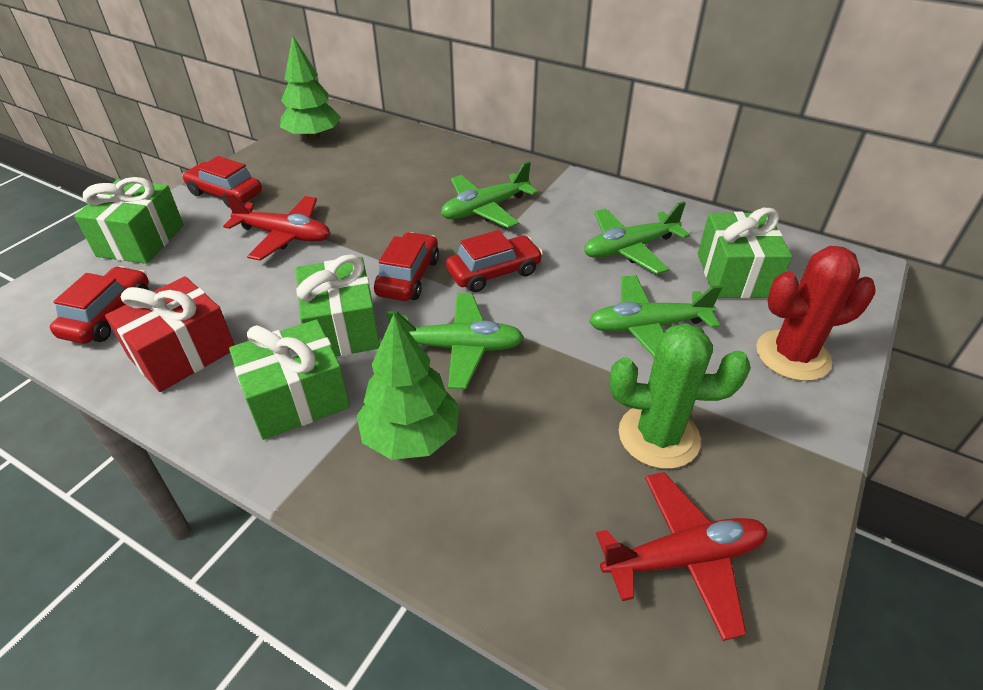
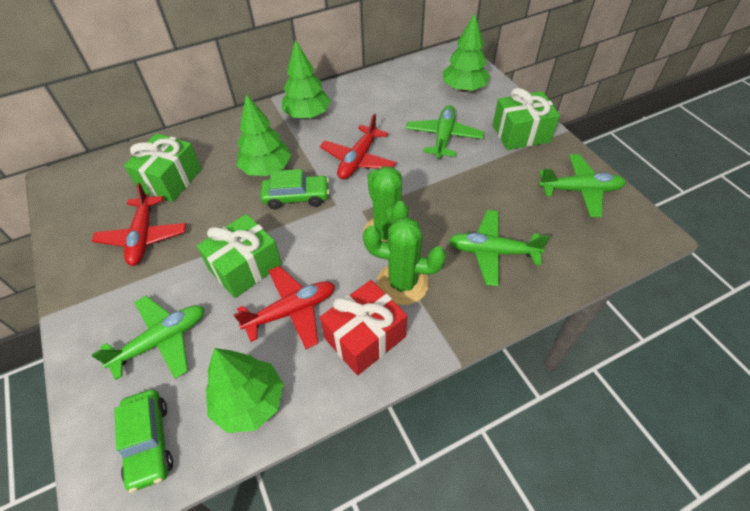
green cactus: [610,323,751,469] = 1 -> [363,166,408,242] [363,217,446,305] = 2
green car: none = 0 -> [114,389,173,493] [260,169,329,210] = 2
green gift: [74,177,184,264] [229,319,350,440] [296,255,380,357] [698,208,792,299] = 4 -> [124,133,202,202] [197,214,282,298] [492,88,560,150] = 3
green tree: [280,35,341,140] [356,314,459,460] = 2 -> [206,348,284,433] [236,94,291,176] [282,39,331,119] [443,13,490,92] = 4
red cactus: [756,246,876,381] = 1 -> none = 0
red car: [50,266,149,344] [182,156,262,208] [374,232,439,301] [446,230,543,292] = 4 -> none = 0
red plane: [223,193,330,261] [596,472,767,641] = 2 -> [92,183,186,266] [233,266,335,349] [320,113,396,179] = 3

